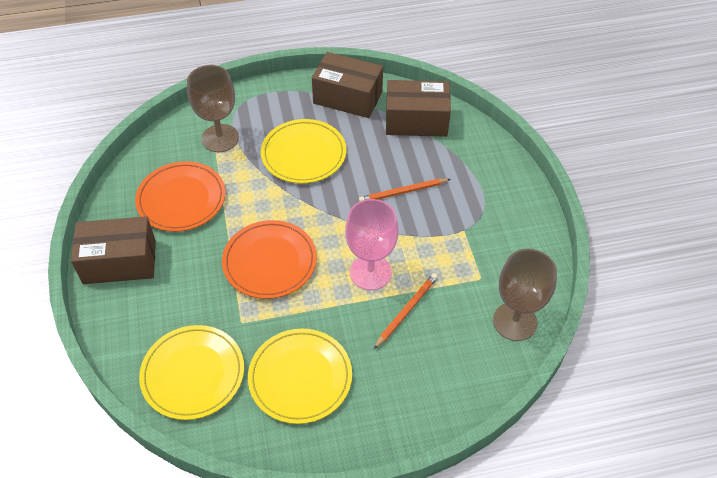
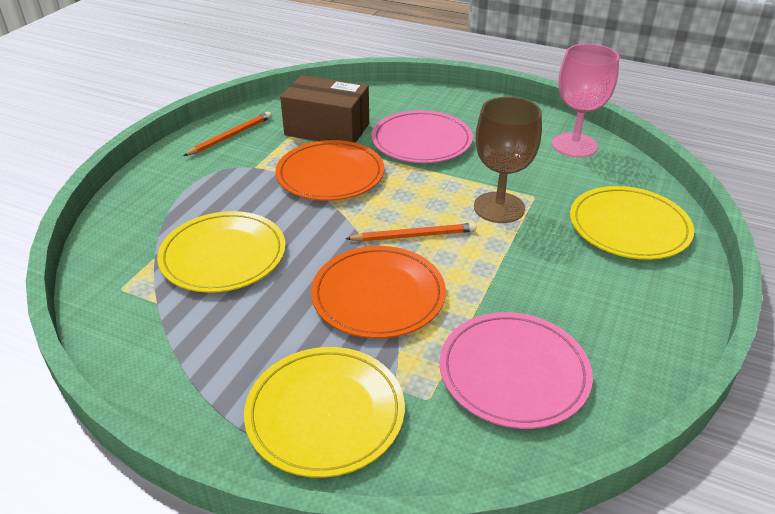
brown box: [71,216,156,284] [312,52,383,118] [386,80,451,137] = 3 -> [280,75,369,143] = 1
brown goblet: [187,65,239,152] [493,249,557,341] = 2 -> [474,97,542,223] = 1
pink plate: none = 0 -> [371,110,473,163] [440,312,593,429] = 2

